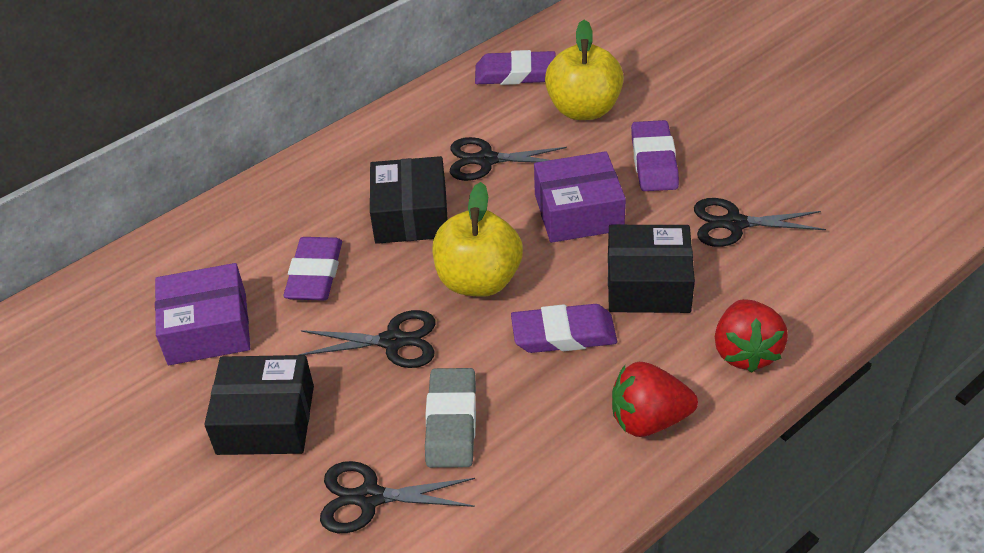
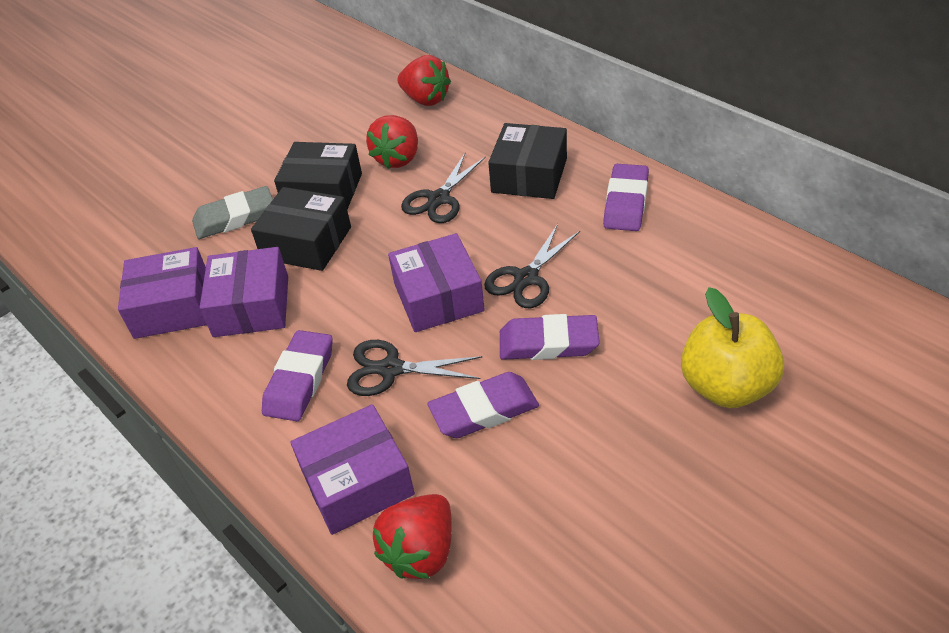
black scissors: [299,310,435,368] [320,461,475,533] [450,137,567,181] [694,198,826,247] = 4 -> [347,340,483,396] [401,153,486,223] [484,224,580,308] = 3
purple box: [155,263,250,365] [534,151,626,243] = 2 -> [118,247,207,339] [200,247,288,337] [290,404,415,535] [388,233,485,332] = 4
red strawberry: [612,362,698,437] [715,299,788,373] = 2 -> [366,115,418,169] [373,494,452,579] [398,55,451,106] = 3
yellow apple: [432,182,523,297] [545,20,624,120] = 2 -> [681,287,784,408] = 1

